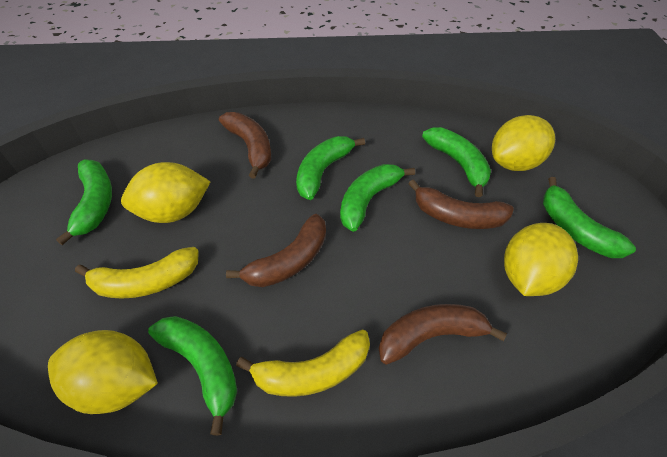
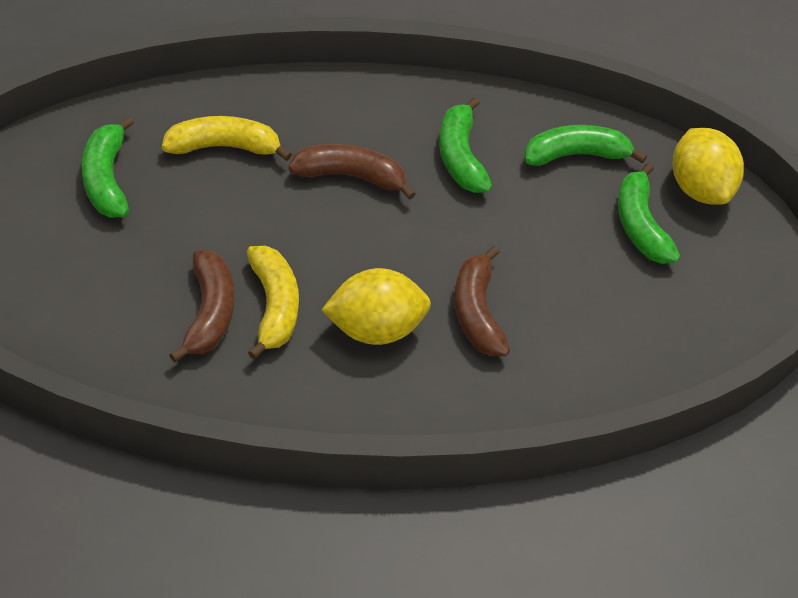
brown banana: [219,112,271,179] [226,214,326,287] [379,304,507,365] [408,179,514,229] = 4 -> [169,250,234,363] [289,144,415,200] [454,245,510,356] = 3
green banana: [56,160,112,245] [148,316,237,435] [296,136,365,200] [340,164,415,232] [422,127,491,197] [543,177,636,258] = 6 -> [82,116,134,217] [439,97,492,193] [524,125,647,166] [618,163,680,264] = 4
yellow lemon: [48,330,158,414] [121,162,211,223] [492,115,555,171] [504,223,578,296] = 4 -> [322,268,431,345] [673,128,744,205] = 2

